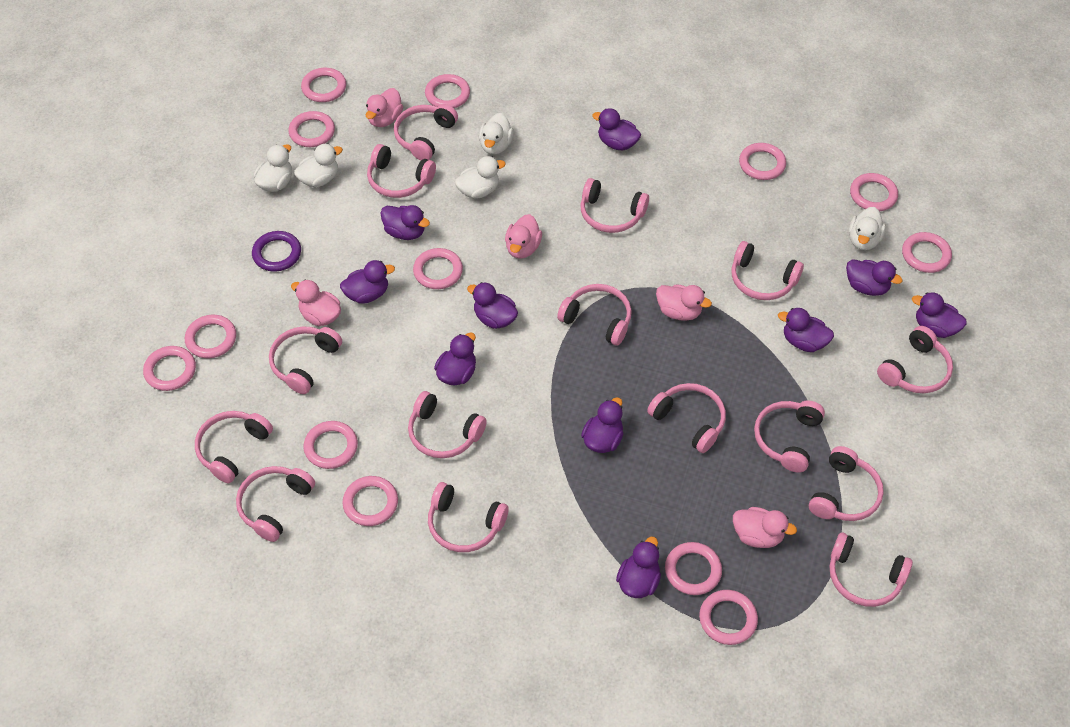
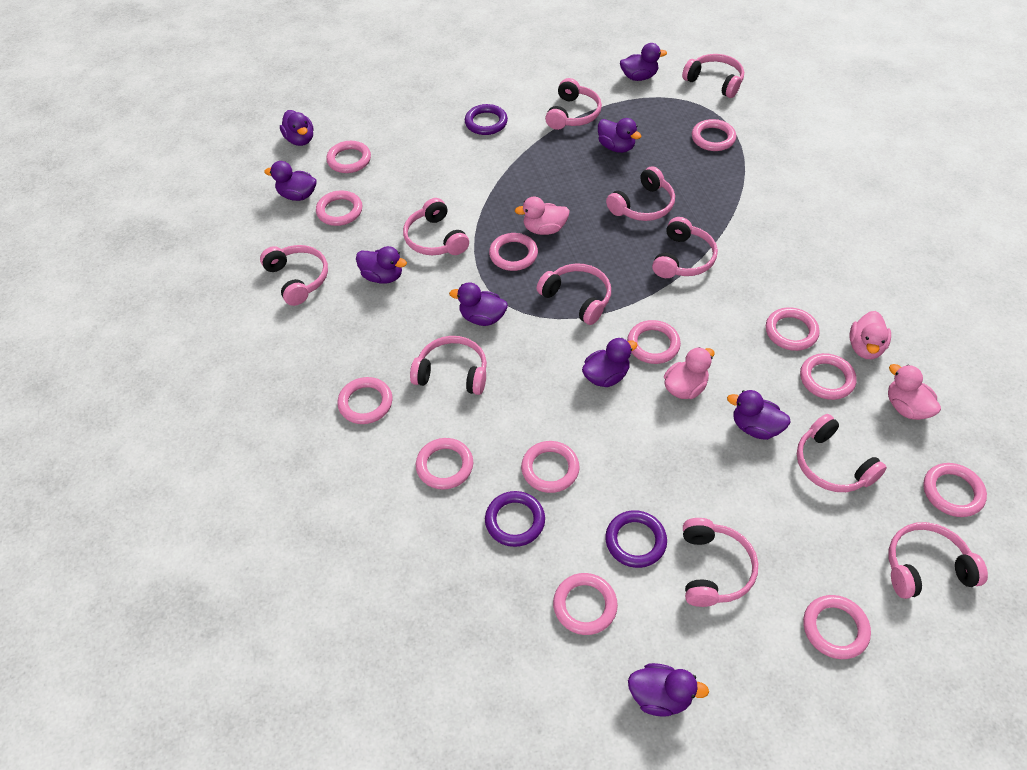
pink duck: [291,280,341,326] [366,88,403,127] [505,214,542,259] [656,285,712,321] [733,507,797,548] = 5 -> [515,197,570,235] [664,347,714,399] [849,311,891,359] [888,364,941,420] = 4
pink headphones: [195,411,273,483] [236,466,315,542] [269,326,342,394] [367,144,436,198] [394,104,458,160] [408,391,487,458] [428,482,509,552] [557,284,632,345] [580,178,649,233] [647,383,726,453] [732,241,804,300] [754,400,825,473] [809,446,884,521] [830,533,913,607] [877,326,953,393] = 15 -> [260,245,328,306] [403,198,469,255] [410,336,487,395] [536,263,611,325] [545,78,602,130] [606,166,675,221] [652,217,718,278] [682,54,744,98] [683,518,758,607] [797,414,887,492] [889,522,988,599] = 11
purple duck: [340,260,395,304] [380,205,430,240] [434,332,476,385] [467,282,518,329] [581,397,623,453] [592,108,641,150] [616,537,661,598] [778,308,834,352] [846,259,903,296] [912,292,967,338] = 10 -> [264,161,317,201] [280,110,314,146] [356,246,407,284] [449,283,508,326] [582,338,638,387] [598,118,641,153] [620,43,667,81] [628,663,709,717] [727,390,791,440] = 9
purple ring: [252,231,301,272] = 1 -> [465,104,508,135] [485,491,545,547] [605,510,667,568] = 3
white duck: [254,144,292,192] [294,144,343,187] [455,156,506,199] [479,113,514,154] [849,207,886,250] = 5 -> none = 0

